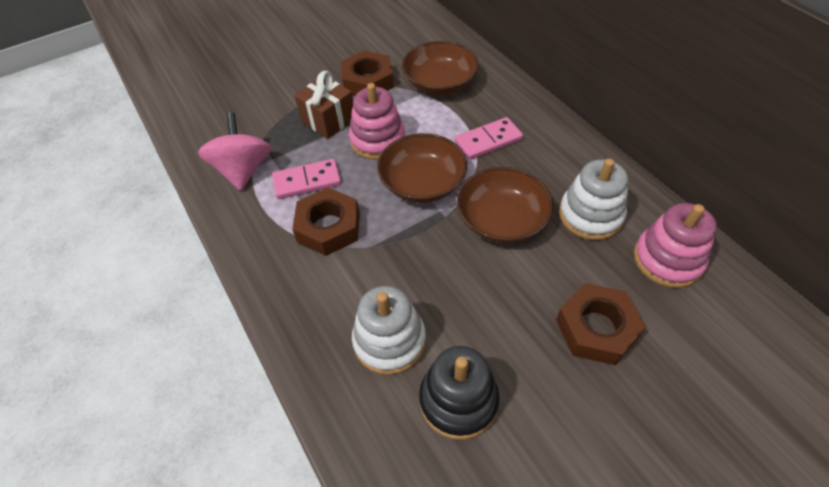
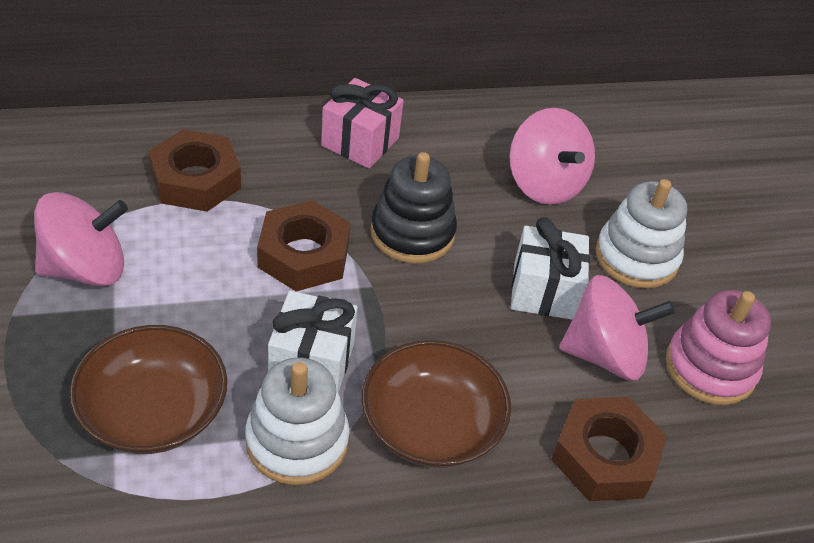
brown bowl: [377,133,467,203] [402,41,479,95] [457,167,553,244] = 3 -> [69,325,227,454] [362,340,511,468] = 2
brown gift: [294,71,353,139] = 1 -> none = 0
pink domino: [272,159,341,199] [455,117,523,160] = 2 -> none = 0
pink gift: none = 0 -> [321,78,404,168] = 1
pink spinning top: [198,112,271,191] = 1 -> [34,192,128,286] [509,108,595,205] [559,275,675,380] = 3
pink stacking toy: [349,83,405,160] [634,203,717,288] = 2 -> [666,290,771,405] = 1
white gift: none = 0 -> [268,290,358,393] [511,217,590,320] = 2

